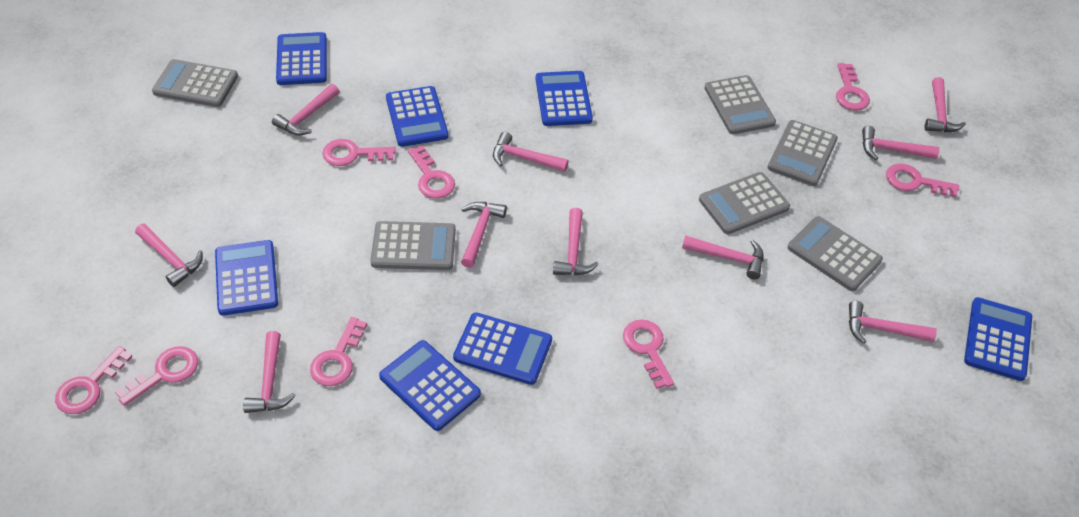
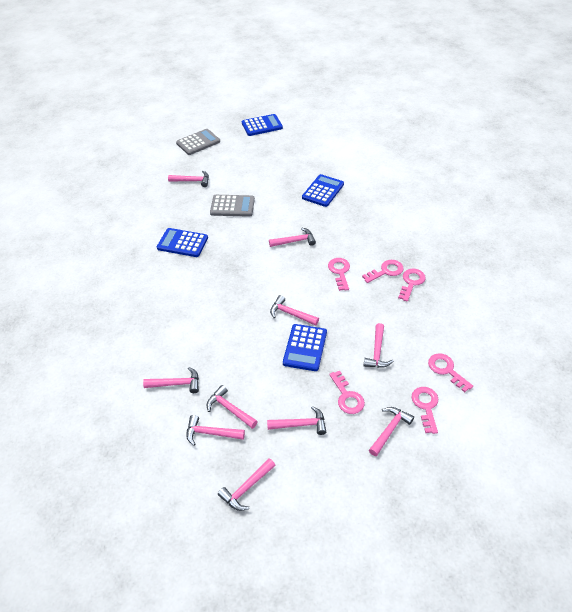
blue calculator: [215,240,278,316] [276,32,327,85] [379,340,481,431] [386,86,449,147] [453,312,552,385] [536,71,593,126] [964,297,1032,381] = 7 -> [157,228,208,257] [242,114,283,136] [283,324,327,371] [302,174,344,207] = 4
grey calculator: [152,59,238,107] [370,221,456,270] [699,172,790,234] [704,75,776,134] [767,120,838,186] [787,216,883,291] = 6 -> [176,129,220,155] [210,195,255,217] = 2
pink key: [55,346,132,414] [115,346,198,406] [310,317,367,386] [322,139,395,166] [408,146,455,199] [623,319,674,389] [836,63,870,111] [886,164,959,197] = 8 -> [328,258,350,291] [329,371,365,414] [362,260,404,283] [398,269,426,302] [412,387,438,434] [428,353,473,392] = 6

